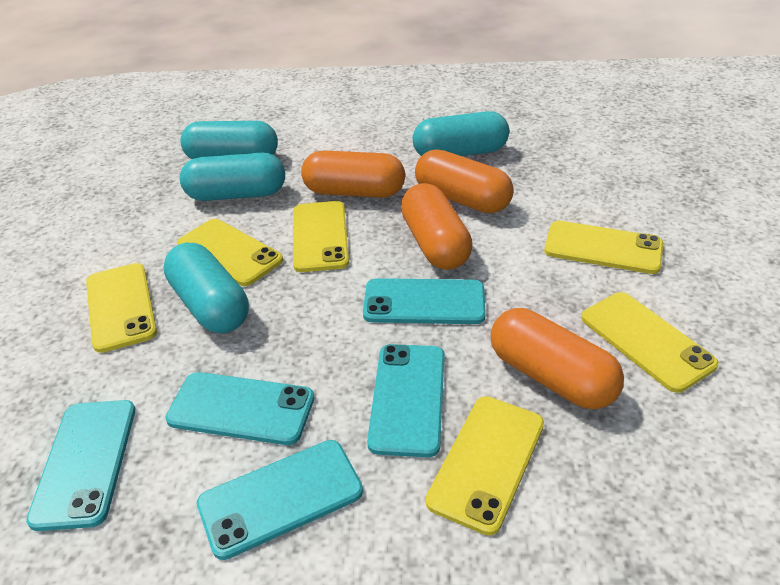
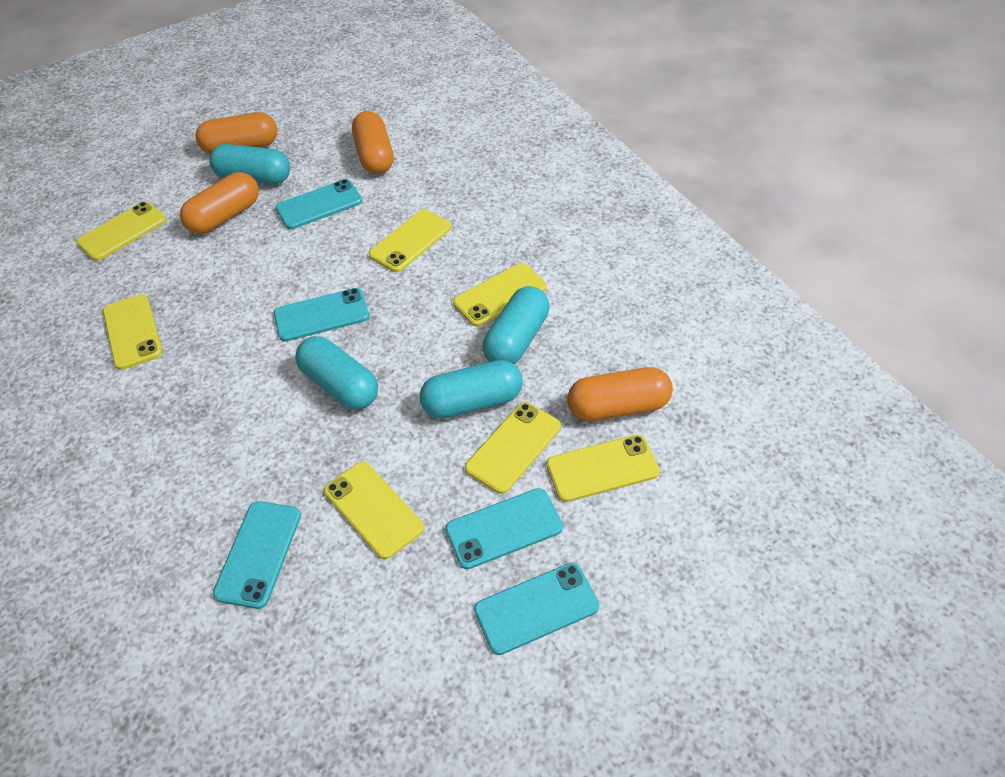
yellow phone: [86,263,157,353] [177,219,283,286] [293,201,349,272] [426,396,544,536] [544,221,663,274] [581,292,719,393] = 6 -> [76,202,166,261] [103,295,162,370] [324,462,424,559] [369,209,451,272] [453,263,547,327] [465,402,561,494] [547,434,660,502] = 7

